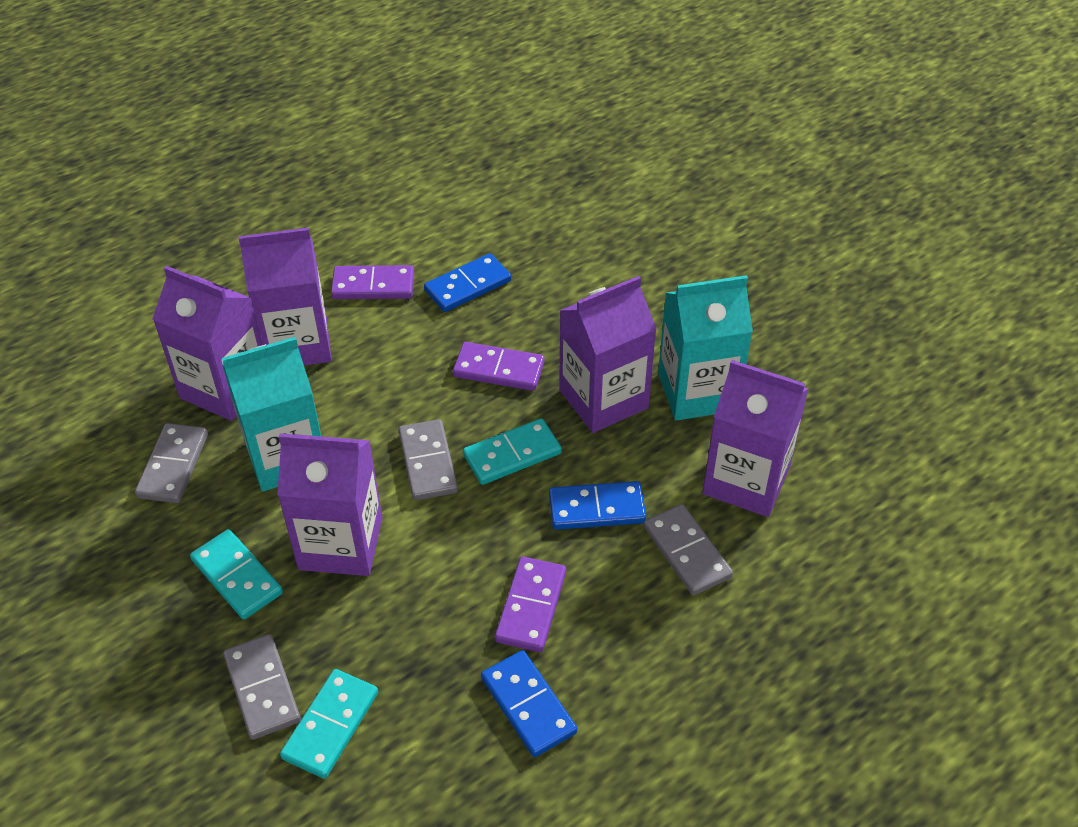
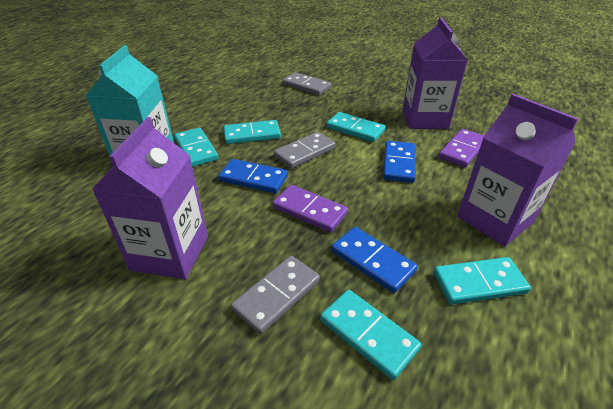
grey domino: [135,423,208,503] [223,634,301,740] [399,419,458,501] [644,504,733,596] = 4 -> [231,256,320,334] [274,132,336,169] [282,72,331,95] = 3
purple carton: [153,266,262,421] [239,228,332,365] [277,433,383,576] [559,276,657,433] [703,360,808,517] = 5 -> [92,117,208,279] [403,17,468,129] [457,94,578,247] = 3
purple domino: [331,265,414,299] [453,342,545,391] [495,557,566,652] = 3 -> [273,185,348,233] [438,129,484,167] = 2
turquoise carton: [222,337,321,492] [658,275,753,421] = 2 -> [86,45,174,156] = 1
turquoise domino: [190,529,283,619] [280,669,378,779] [463,418,562,485] = 3 -> [174,128,219,167] [224,120,281,144] [320,290,421,380] [326,112,386,142] [433,257,531,304] = 5

